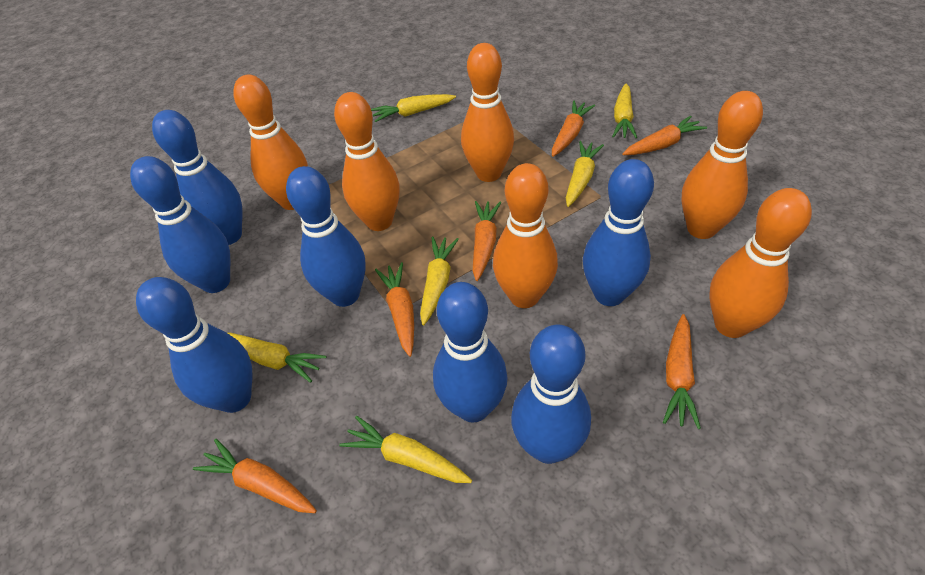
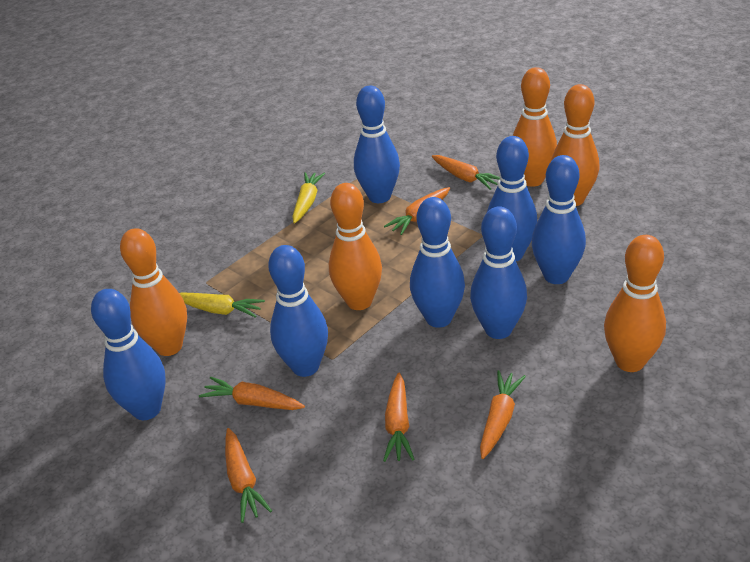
orange bowling pin: [233,75,308,210] [334,92,400,231] [461,43,514,182] [493,163,558,308] [681,91,763,239] [709,188,812,338] = 6 -> [120,228,187,356] [329,183,382,310] [513,67,557,187] [551,84,599,206] [604,235,666,372] = 5
yellow carrot: [228,332,326,383] [339,416,472,483] [371,94,456,122] [420,236,459,325] [566,141,604,207] [612,84,637,139] = 6 -> [179,292,265,318] [292,172,325,224] = 2

